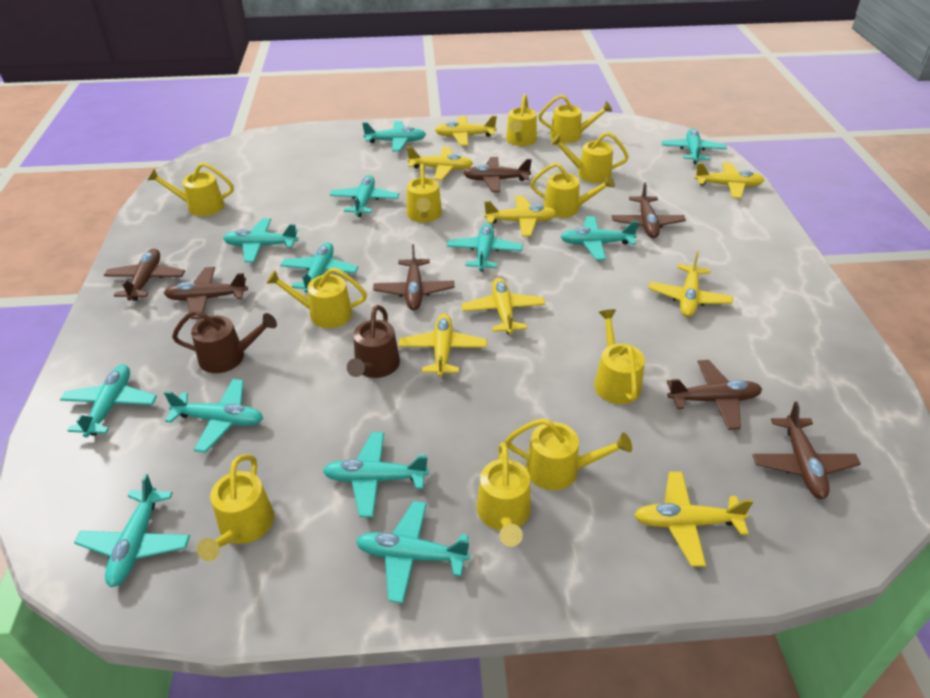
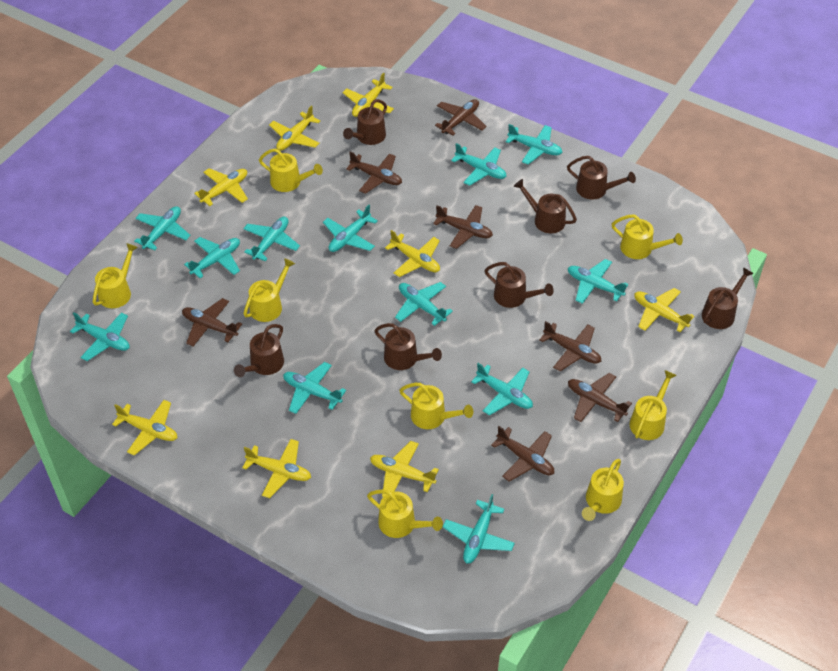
brown watering can: [172,310,277,373] [347,305,400,378] = 2 -> [234,324,284,377] [343,99,387,145] [374,323,442,370] [485,262,554,308] [514,179,577,233] [567,156,636,200] [702,267,754,329] = 7
yellow watering can: [148,163,234,216] [197,454,274,561] [266,268,367,328] [407,164,442,223] [477,442,531,547] [505,418,632,490] [506,94,537,146] [530,163,615,218] [538,94,612,143] [550,132,629,183] [594,309,645,404] = 11 -> [93,243,138,308] [243,258,295,322] [259,148,323,192] [367,489,443,538] [399,383,473,429] [582,459,624,521] [612,214,683,259] [629,370,677,440] = 8

